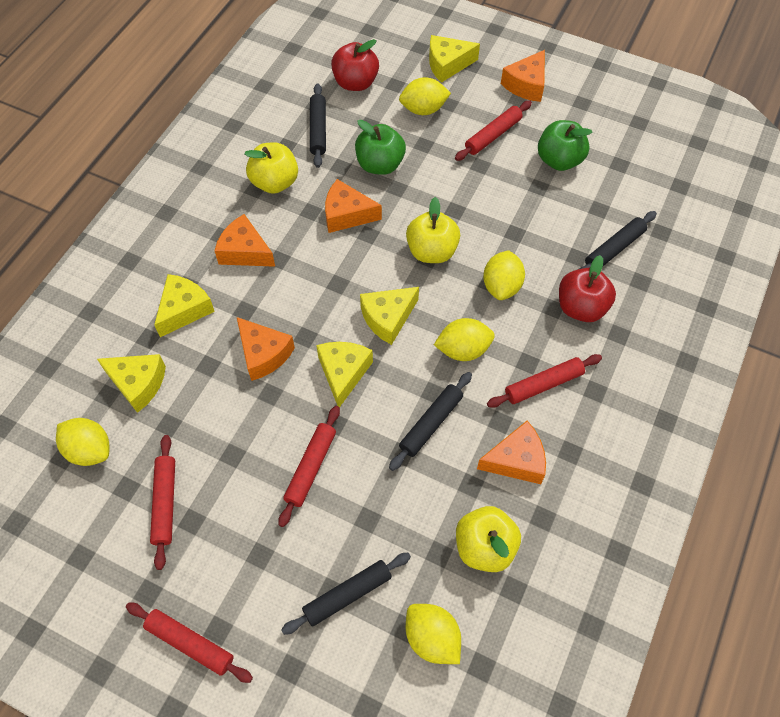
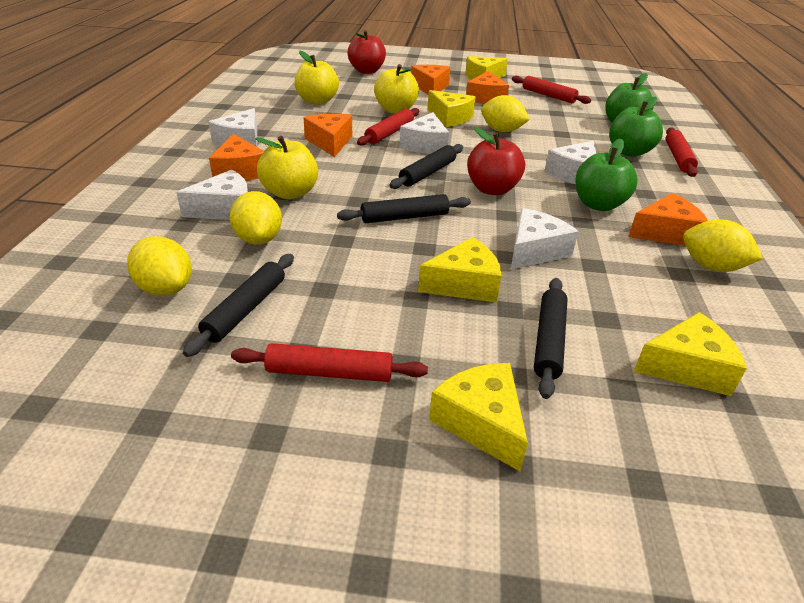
green apple: [355,120,406,175] [538,120,593,171] = 2 -> [576,139,638,211] [605,73,654,123] [609,97,663,157] = 3
red rolling pin: [126,602,253,683] [150,435,175,570] [279,406,340,527] [455,101,532,161] [487,354,602,408] = 5 -> [231,343,428,382] [357,108,419,146] [512,76,591,104] [665,127,698,177] = 4
white cheese: none = 0 -> [176,170,248,220] [209,108,257,147] [400,112,449,154] [511,208,579,270] [544,141,596,184] = 5
yellow lemon: [56,418,110,466] [399,77,451,115] [406,604,461,664] [434,318,495,361] [483,250,525,300] = 5 -> [127,236,192,296] [230,191,282,245] [481,95,530,133] [683,219,763,272] = 4

